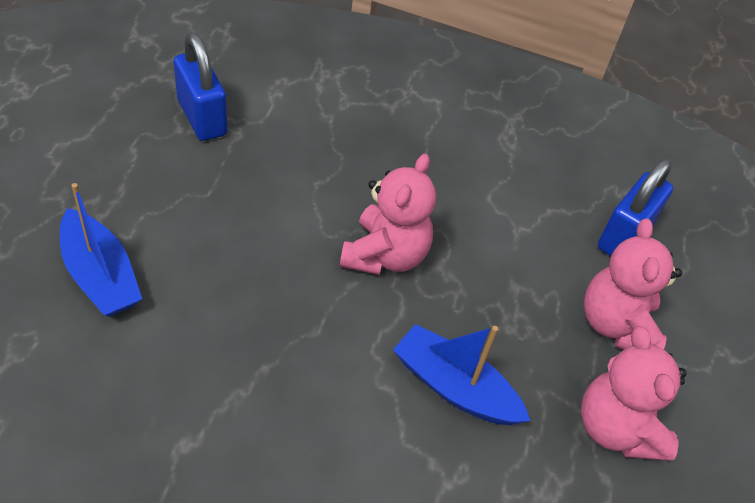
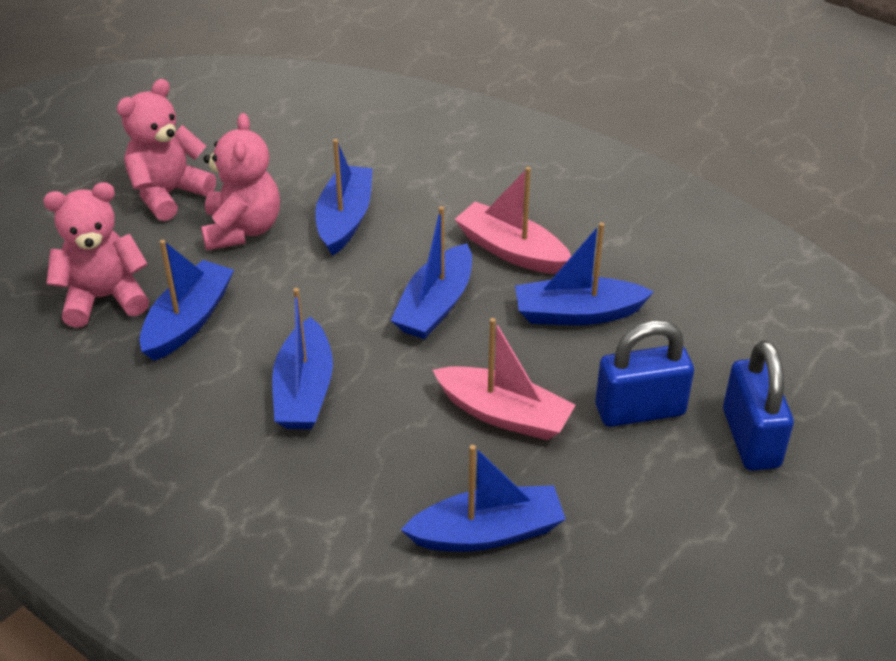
blue boat: [60,183,142,317] [393,324,530,425] = 2 -> [139,240,234,361] [272,288,333,429] [315,139,373,256] [390,206,472,339] [401,445,566,552] [515,222,654,325] = 6
pink boat: none = 0 -> [432,318,576,440] [455,167,571,274] = 2

